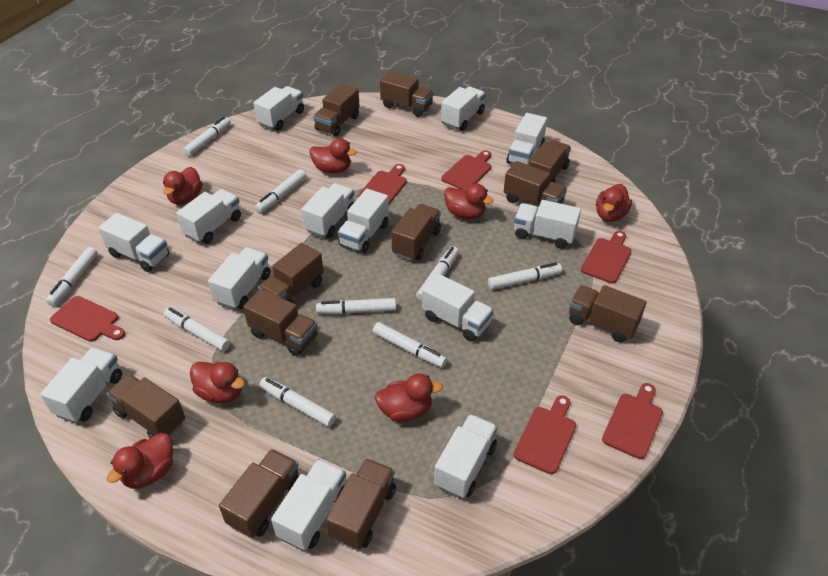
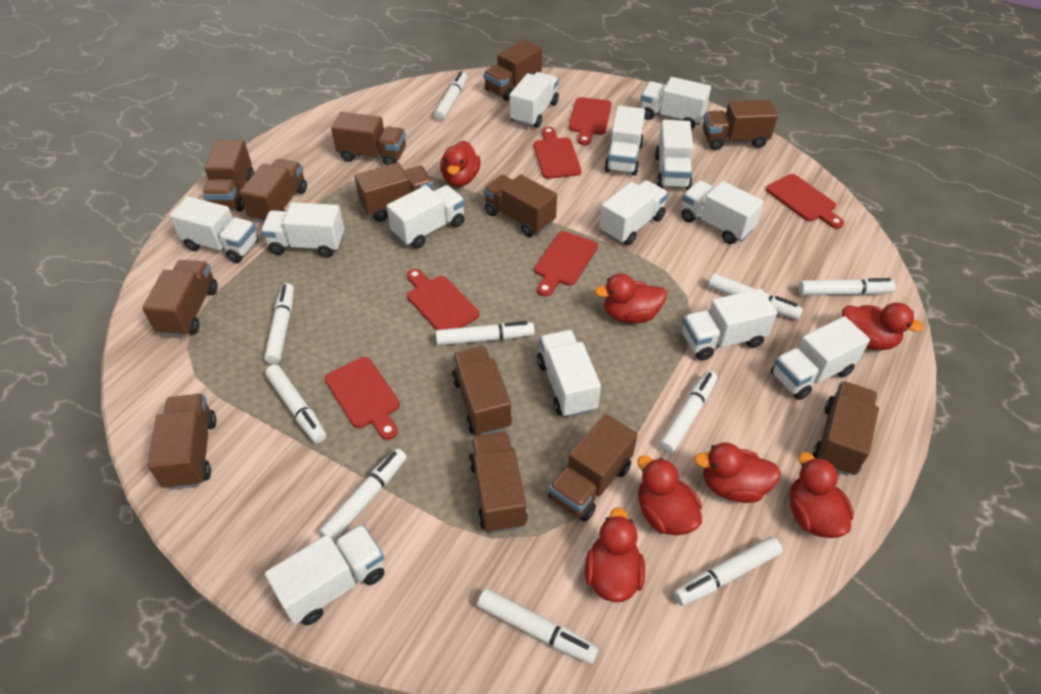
brown truck: [107,374,185,438] [219,449,299,538] [243,289,318,356] [258,243,324,303] [313,83,360,136] [326,458,396,550] [380,71,434,117] [391,204,441,261] [504,161,567,207] [529,140,571,183] [569,285,646,342] = 11 -> [142,260,218,337] [148,394,217,490] [203,140,254,211] [239,159,307,223] [331,112,406,166] [355,162,434,222] [452,346,512,435] [469,431,528,533] [483,39,542,101] [483,174,557,237] [548,414,637,522] [703,99,778,150] [813,381,879,476] = 13
white marker: [46,247,98,306] [164,307,231,351] [183,117,231,156] [255,169,306,213] [259,377,336,427] [316,298,396,314] [372,322,447,368] [416,246,459,302] [488,262,562,290] = 9 -> [264,283,294,364] [265,365,326,443] [319,448,407,542] [434,71,468,121] [436,321,535,346] [477,589,599,664] [659,371,717,454] [673,537,782,606] [708,274,803,320] [798,278,896,296] = 10

